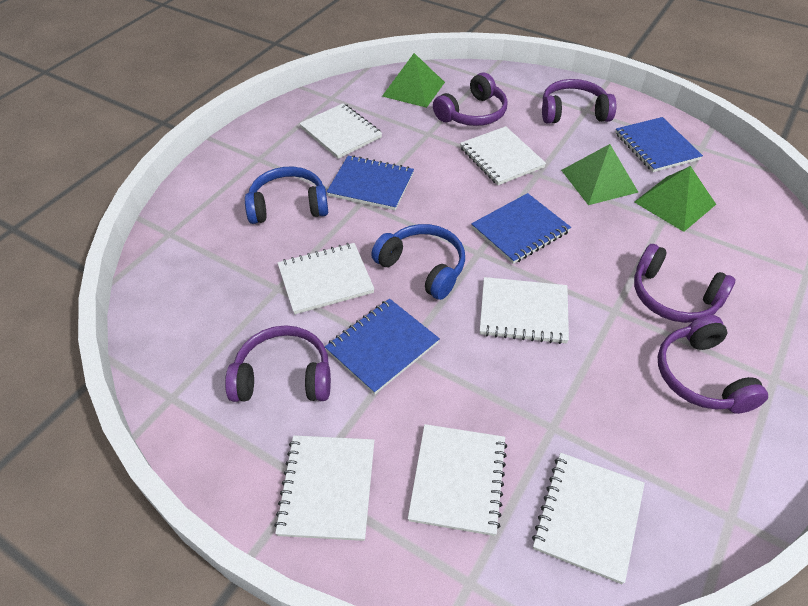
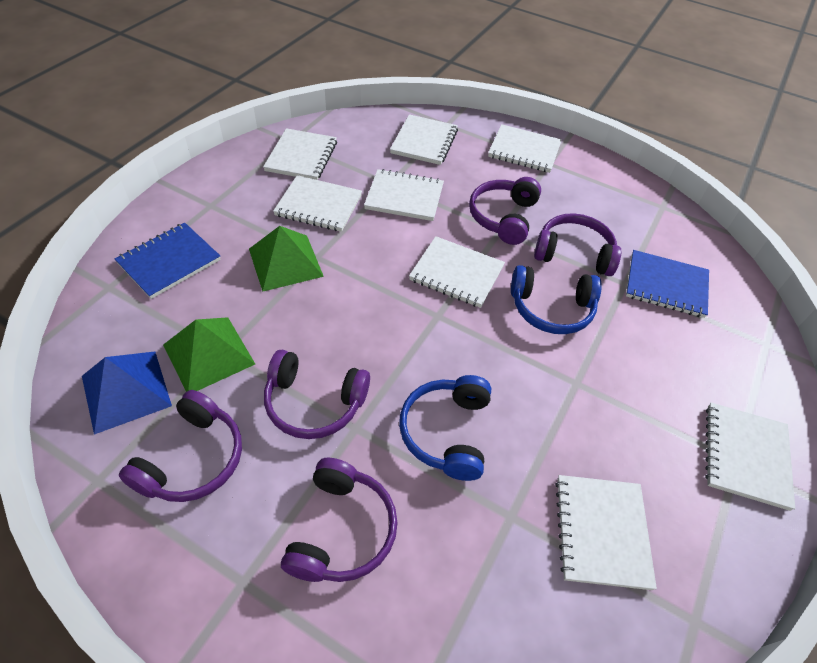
blue notebook: [325,299,440,395] [327,155,414,210] [471,193,571,264] [615,117,703,172] = 4 -> [115,223,221,299] [626,250,709,318] = 2
blue pyramid: none = 0 -> [82,351,172,435] = 1
green pyramid: [382,53,445,108] [561,144,638,205] [634,166,716,232] = 3 -> [163,317,255,392] [249,226,324,292] = 2
white notebook: [274,435,375,541] [278,243,374,314] [299,103,382,159] [408,424,507,536] [460,126,546,185] [480,277,569,344] [532,453,645,584] = 7 -> [263,128,337,180] [273,175,362,232] [364,169,444,221] [390,114,458,165] [409,236,505,308] [488,124,562,173] [555,475,657,590] [705,402,795,511] = 8

